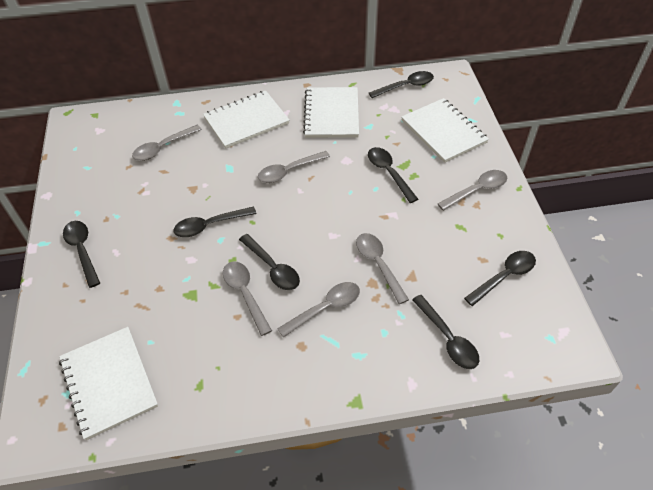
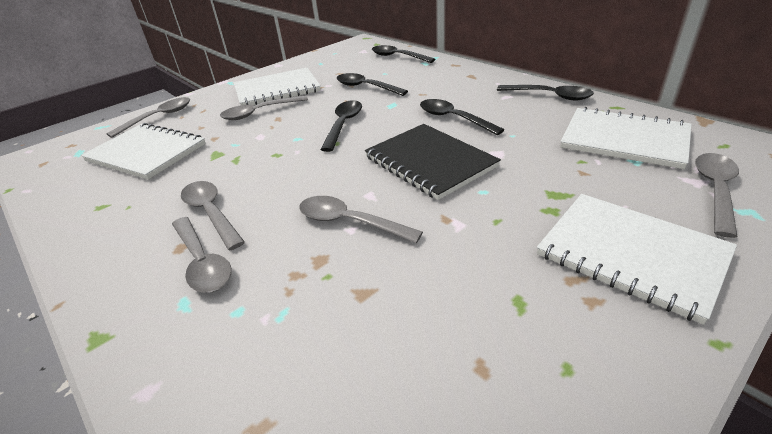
black notebook: none = 0 -> [365,124,501,200] = 1
black spoon: [63,221,100,288] [173,206,256,237] [239,234,300,290] [368,147,418,203] [369,71,434,98] [412,295,479,369] [464,251,536,306] = 7 -> [320,100,362,152] [337,73,408,96] [372,45,435,63] [420,99,505,135] [497,85,594,100] = 5

